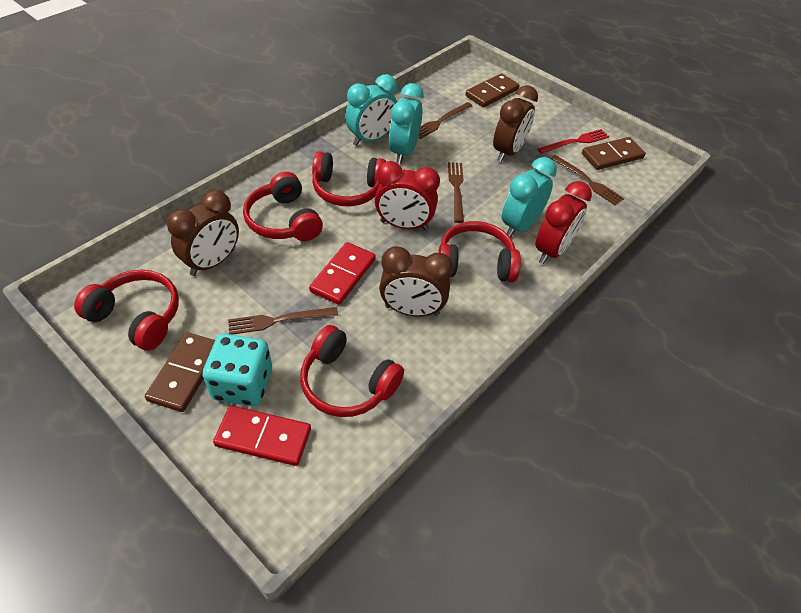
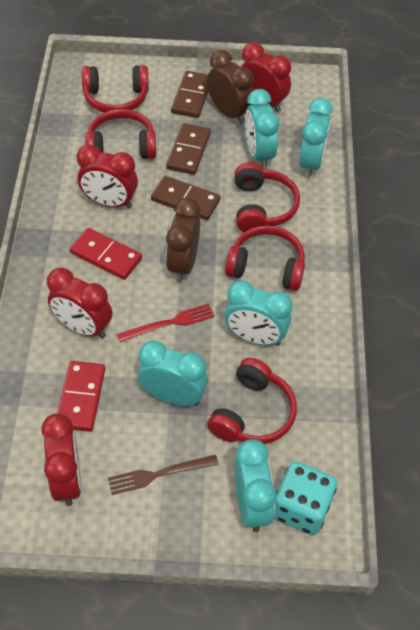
brown clock: [167,190,239,276] [379,246,454,317] [493,85,538,162] = 3 -> [166,197,200,282] [207,50,254,124] = 2
brown fork: [228,307,338,335] [418,102,472,139] [448,162,464,223] [550,155,624,205] = 4 -> [108,455,219,495] = 1
red clock: [375,161,440,230] [535,181,592,264] = 2 -> [41,413,82,506] [47,268,112,339] [77,144,138,208] [241,42,291,112] = 4
turquoise clock: [345,74,398,146] [389,83,424,164] [502,157,557,238] = 3 -> [138,340,208,406] [224,280,293,346] [235,439,276,532] [245,89,279,169] [299,98,333,178] = 5

